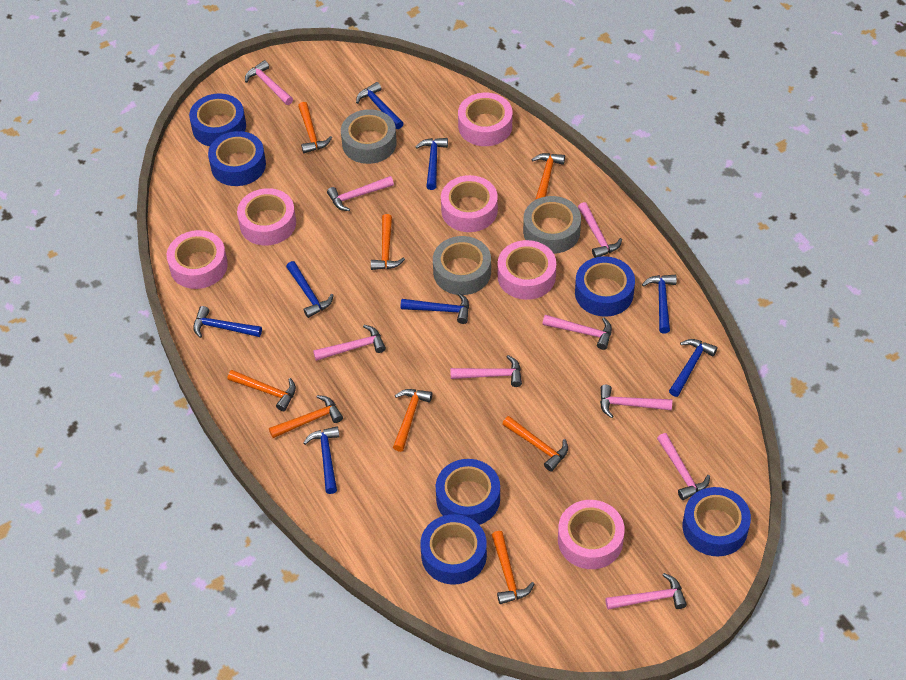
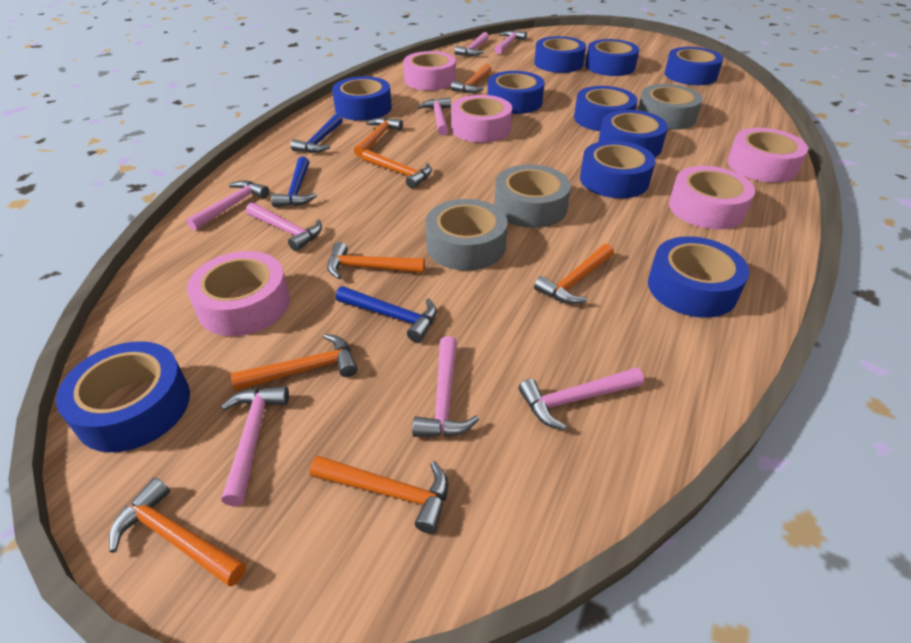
blue hammer: [193,306,262,338] [286,261,334,318] [304,426,340,494] [356,82,404,129] [401,293,469,324] [416,138,448,190] [642,275,677,333] [669,339,717,397] = 8 -> [271,157,317,207] [291,114,343,153] [336,286,437,342] = 3
blue tape: [189,93,246,146] [208,131,266,186] [420,514,487,584] [436,459,500,525] [575,256,635,317] [683,487,751,557] = 6 -> [56,341,190,452] [332,76,392,121] [487,71,544,114] [534,36,586,73] [574,86,638,131] [580,141,655,198] [585,39,639,76] [598,110,668,157] [648,237,749,318] [665,47,723,85] = 10
pink hammer: [245,60,293,105] [313,325,386,361] [327,176,394,211] [450,355,522,387] [543,315,612,350] [578,202,622,258] [600,385,672,418] [605,573,687,610] [657,433,710,500] = 9 -> [186,180,270,231] [221,386,289,506] [246,202,322,251] [412,336,479,437] [418,97,451,135] [454,32,489,56] [494,30,527,54] [519,368,644,430] = 8
pink tape: [167,230,228,289] [237,188,296,245] [441,175,498,232] [458,93,512,146] [498,240,556,300] [558,500,625,569] = 6 -> [187,251,290,336] [403,51,456,91] [451,95,512,143] [669,166,755,229] [727,128,808,183] = 5

